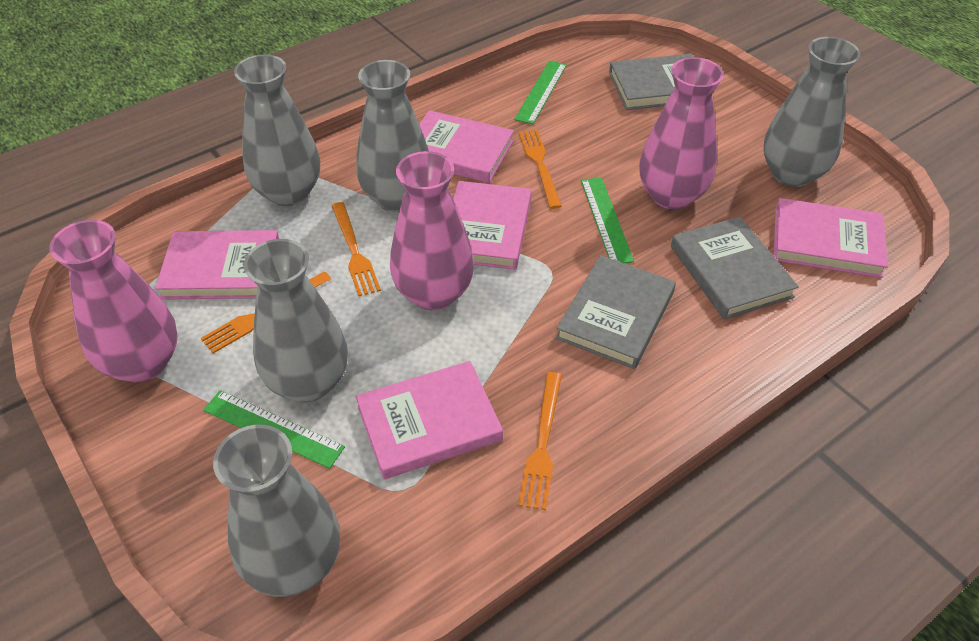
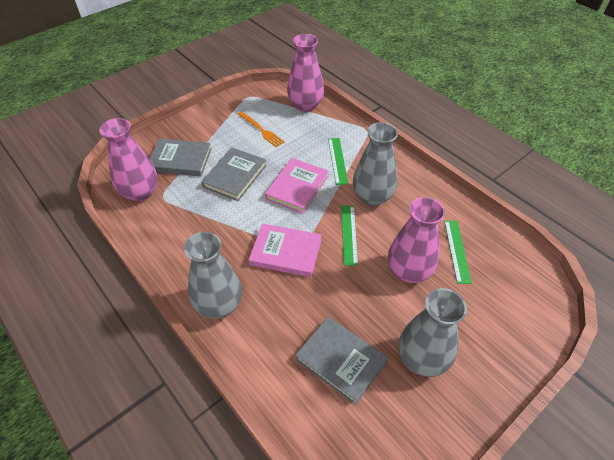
grey vase: [213,425,340,597] [234,54,320,206] [244,239,348,402] [356,60,429,212] [763,37,860,187] = 5 -> [184,232,242,319] [353,122,398,206] [399,288,467,377] = 3
orange fork: [201,271,331,354] [331,202,381,296] [518,372,562,510] [519,130,562,209] = 4 -> [238,111,284,147] = 1
pink book: [155,230,279,300] [356,361,503,479] [419,110,514,183] [453,181,532,270] [774,198,888,278] = 5 -> [249,224,322,277] [265,158,328,214] = 2

